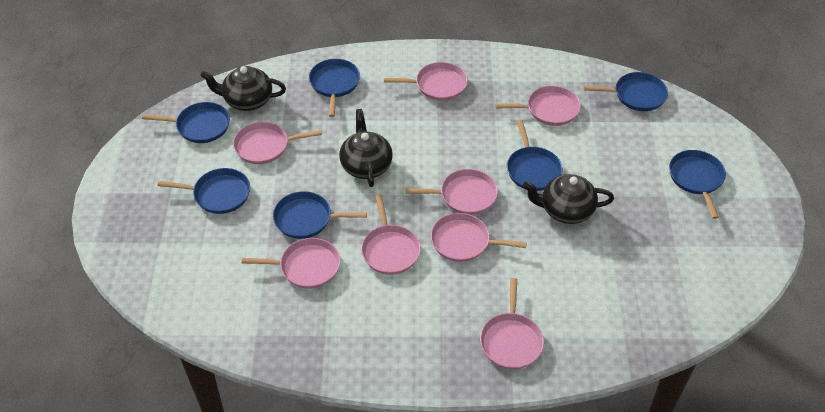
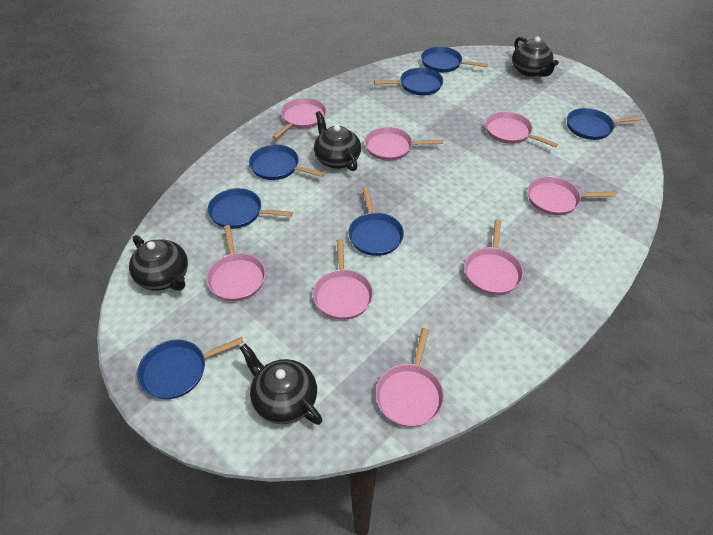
black teapot: [200,66,286,111] [339,109,393,187] [523,174,614,224] = 3 -> [129,235,188,291] [240,343,322,425] [314,111,361,171] [512,37,559,77] = 4

